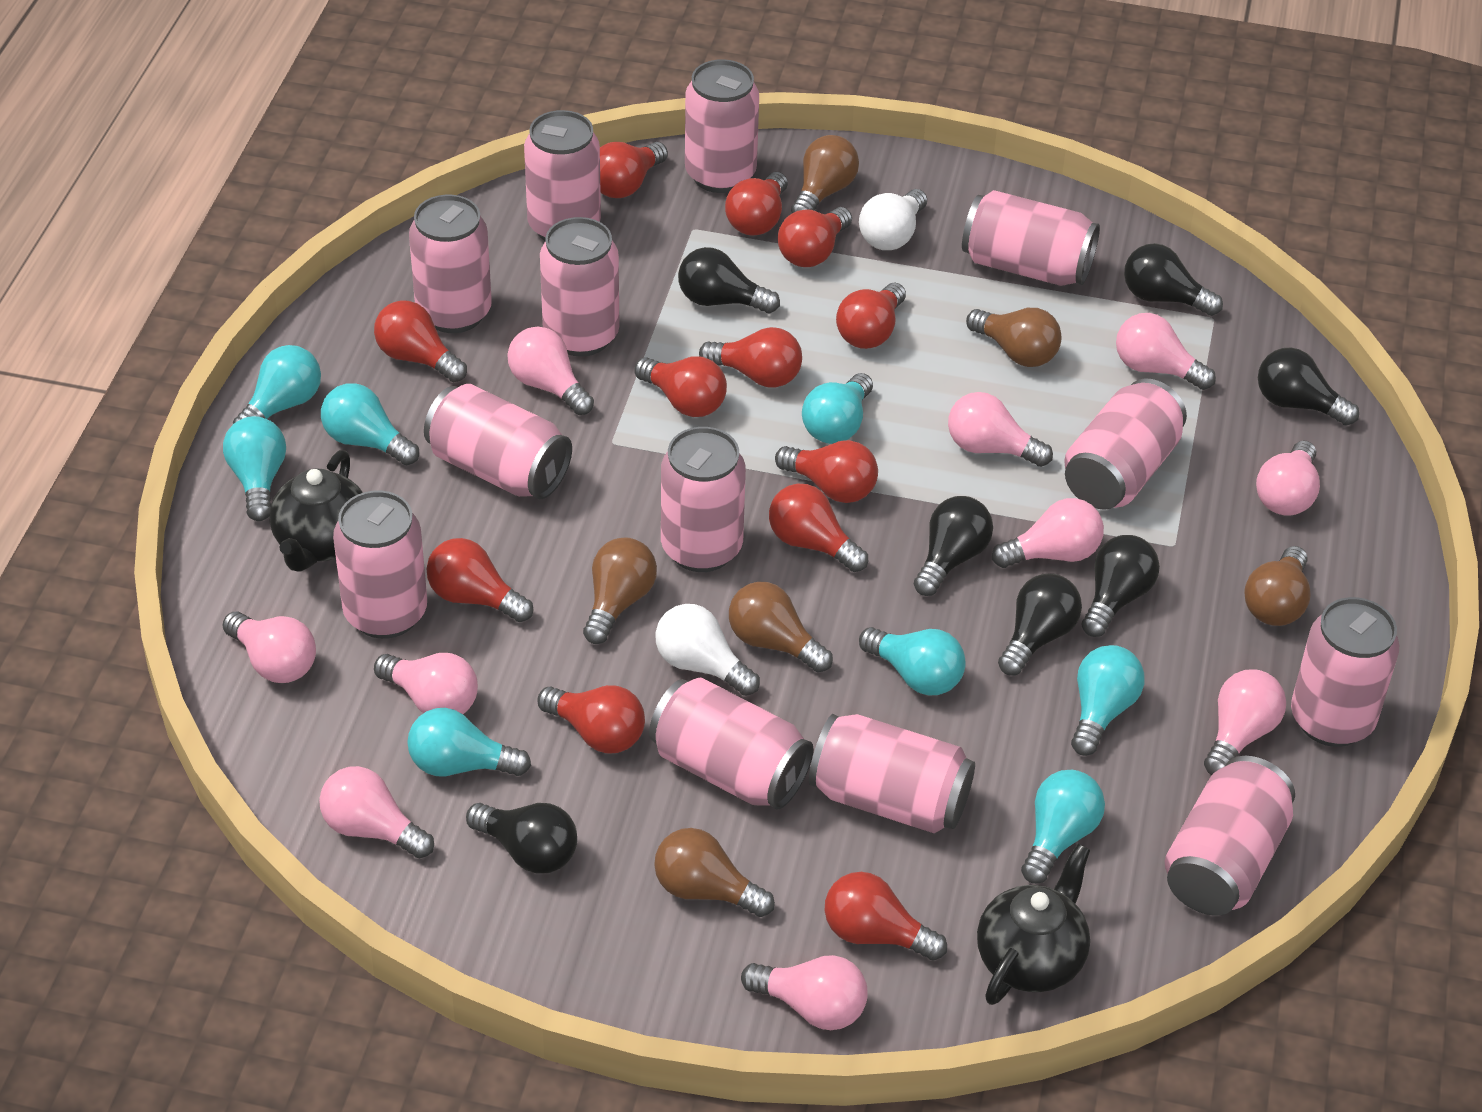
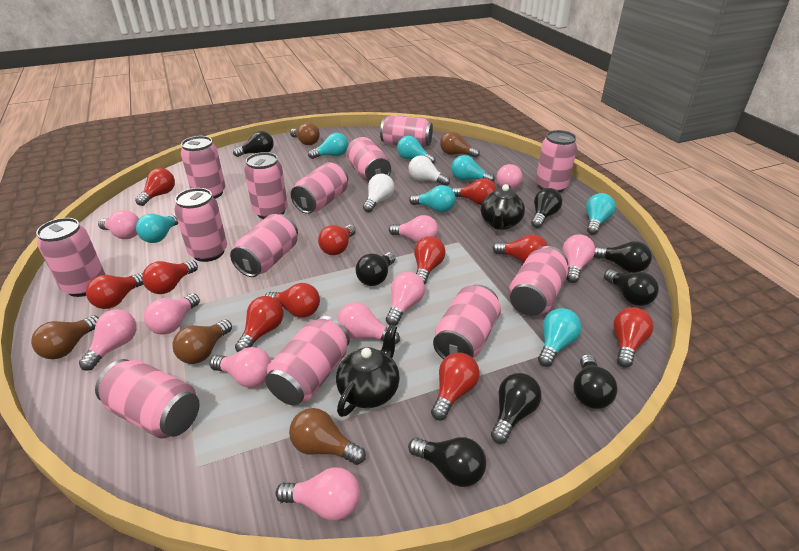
black light bulb: [466,803,577,874] [678,247,780,313] [914,496,993,596] [998,573,1082,675] [1082,535,1160,637] [1124,243,1223,316] [1258,348,1359,426] = 7 -> [233,131,274,157] [356,252,396,286] [408,437,486,487] [491,373,542,444] [531,188,562,228] [573,354,618,409] [594,241,652,273] [604,269,659,306] = 8
brown light bulb: [583,537,657,644] [654,828,775,917] [729,582,833,673] [791,135,859,213] [966,308,1062,367] [1244,546,1310,626] = 6 -> [31,315,99,359] [173,319,232,364] [289,408,366,465] [290,123,320,145] [440,131,480,158] = 5
red light bulb: [374,301,467,382] [427,538,533,622] [537,685,645,754] [600,142,668,198] [634,356,727,417] [699,327,802,388] [725,172,788,236] [769,484,868,572] [775,440,878,503] [778,207,852,267] [825,872,947,960] [836,283,906,349] = 12 -> [86,273,144,309] [135,168,175,206] [142,260,198,294] [235,296,284,352] [265,283,320,318] [318,225,356,255] [414,237,446,285] [431,353,480,420] [452,178,496,205] [493,234,547,263] [613,307,654,368] = 11
turquoise light bulb: [223,416,286,521] [233,345,321,424] [321,383,419,465] [407,708,531,777] [802,373,873,444] [859,627,966,695] [1021,770,1105,884] [1071,645,1145,756] = 8 -> [136,214,178,243] [308,133,348,159] [397,136,436,163] [409,185,456,213] [451,155,495,182] [538,308,581,367] [586,193,616,235] = 7

